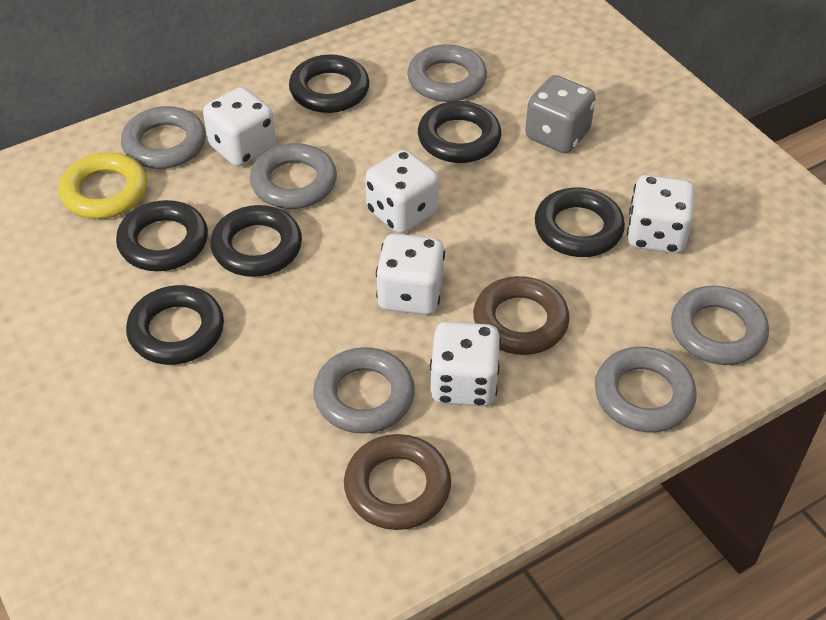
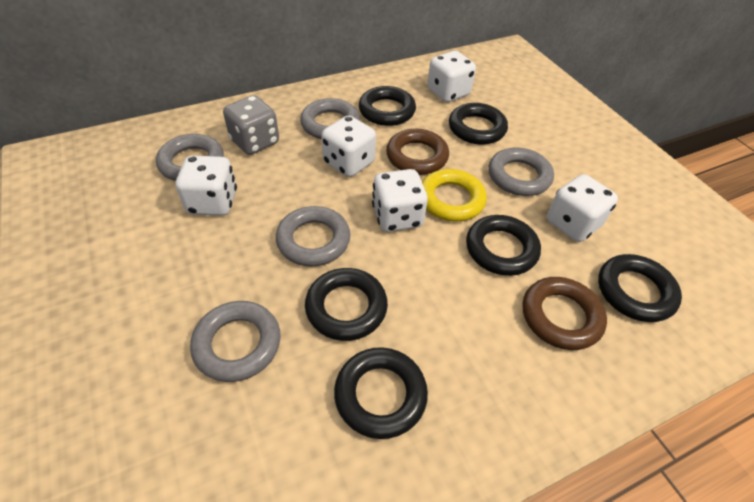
grey ring: [121,106,206,169] [250,143,337,209] [313,347,415,434] [407,44,487,102] [595,347,697,432] [671,286,769,365] = 6 -> [156,134,224,181] [190,301,281,382] [276,206,350,266] [300,98,360,139] [489,147,554,196] = 5

